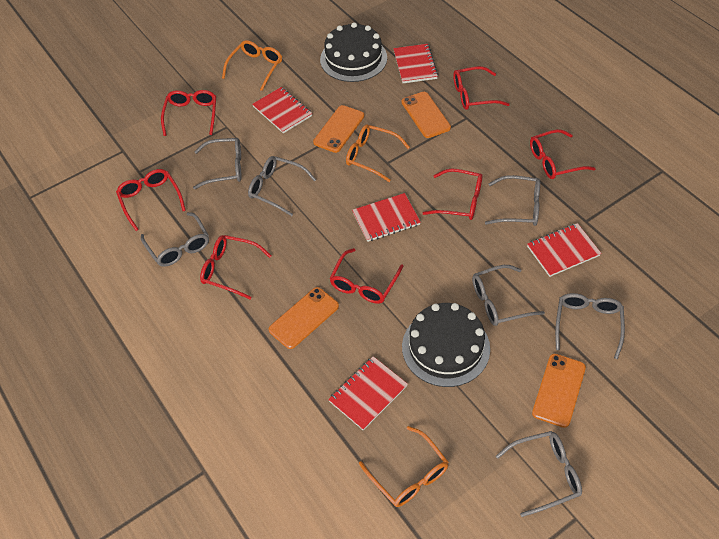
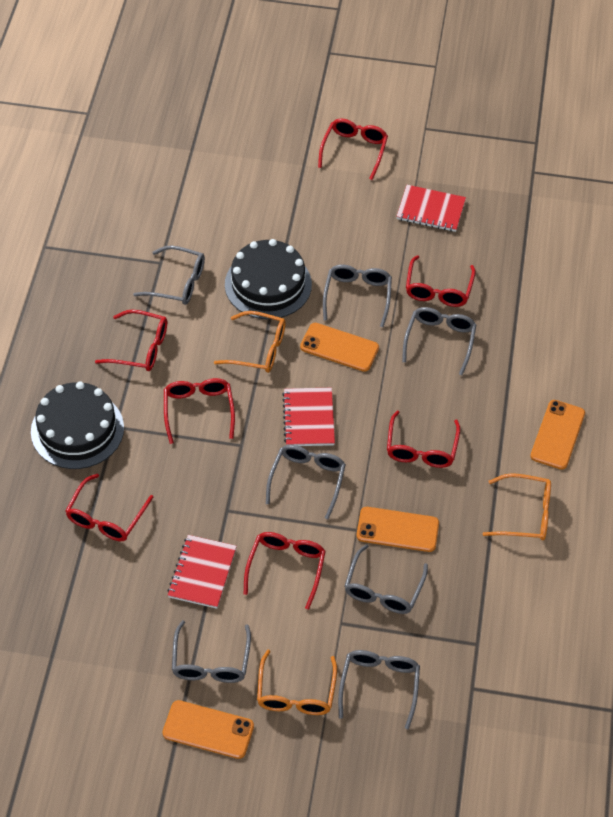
red notebook: [252,87,312,133] [328,356,408,430] [352,193,421,242] [393,44,438,83] [527,223,601,277] = 5 -> [167,535,237,609] [282,388,335,446] [396,185,466,232] = 3

